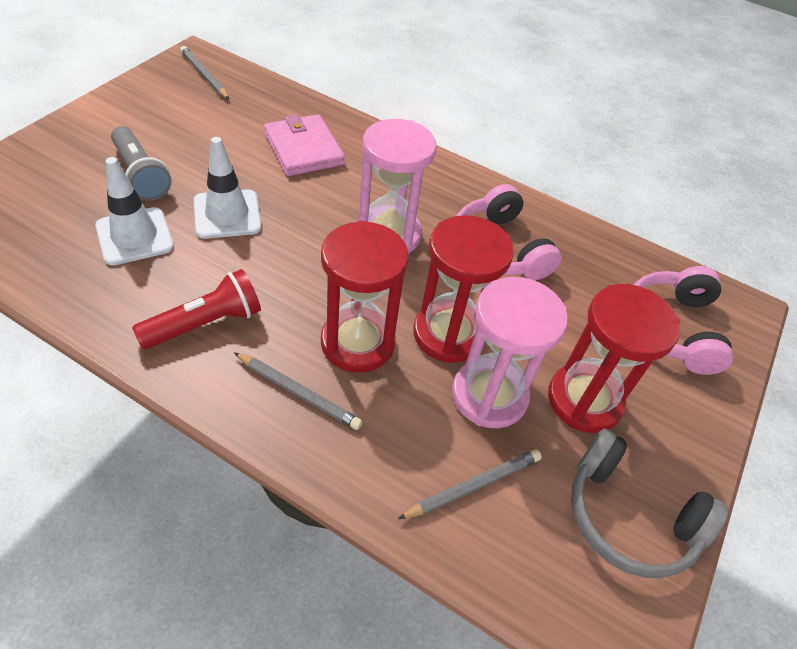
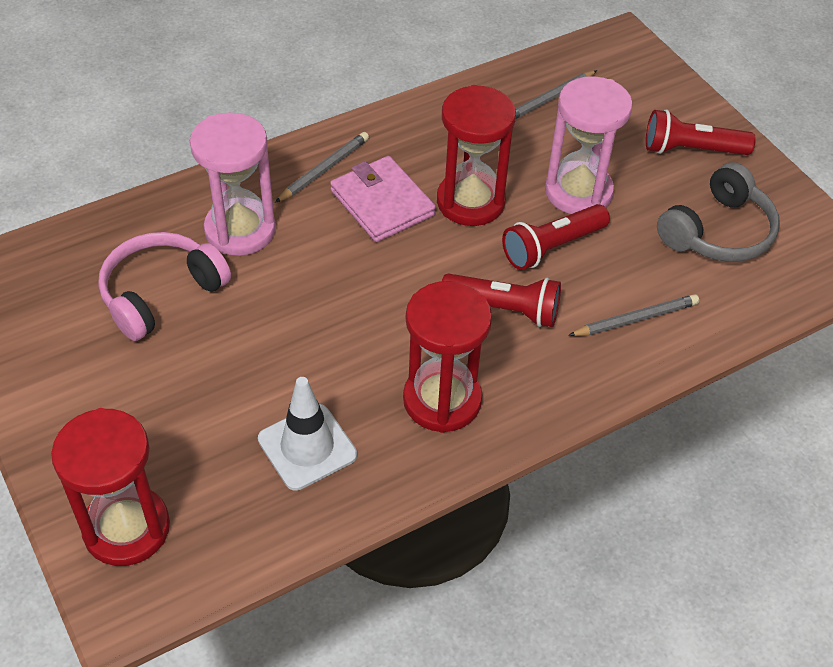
grey flashlight: [111,126,172,201] = 1 -> none = 0
pink headphones: [457,184,562,280] [634,266,734,375] = 2 -> [98,232,231,341] = 1
red flashlight: [132,269,261,349] = 1 -> [442,274,561,327] [502,204,610,270] [646,109,756,155] = 3
white traffic cone: [95,157,174,265] [194,137,261,239] = 2 -> [258,377,357,491] = 1

